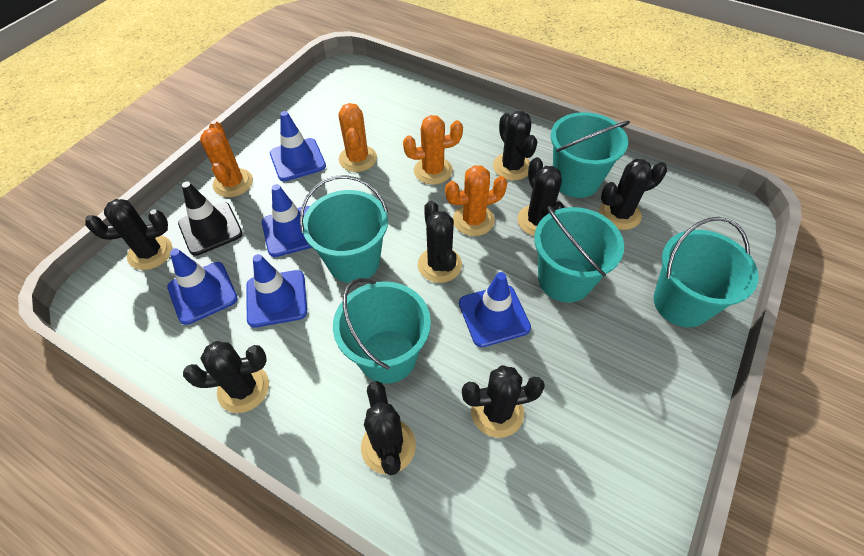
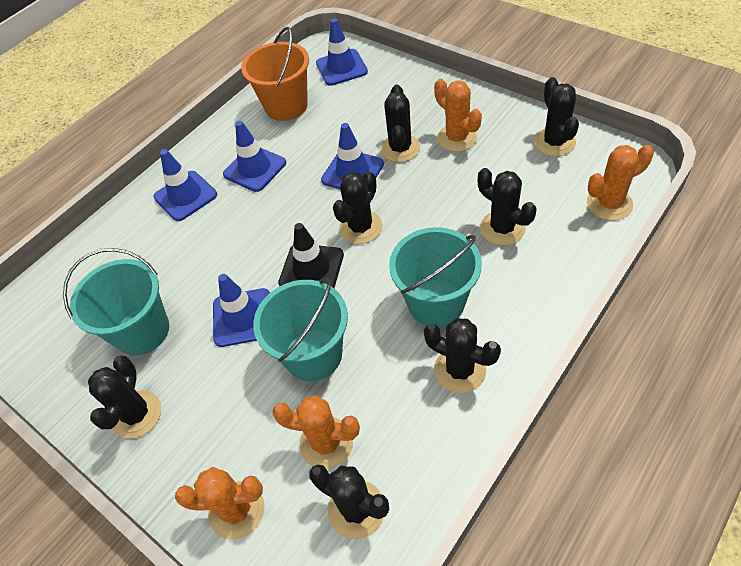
black cactus: [85,199,172,270] [183,341,269,413] [361,381,416,475] [418,201,462,283] [462,365,545,438] [493,111,537,180] [517,157,565,236] [599,159,667,230] = 8 -> [88,356,161,439] [309,464,389,539] [333,171,382,244] [381,85,420,162] [424,318,501,393] [478,168,536,245] [534,77,579,156] = 7
orange bucket: none = 0 -> [241,27,309,121] = 1
turquoise bucket: [300,175,388,283] [333,278,431,384] [534,206,624,303] [551,112,630,198] [654,217,759,327] = 5 -> [63,248,169,356] [253,278,348,381] [389,227,482,327] = 3

